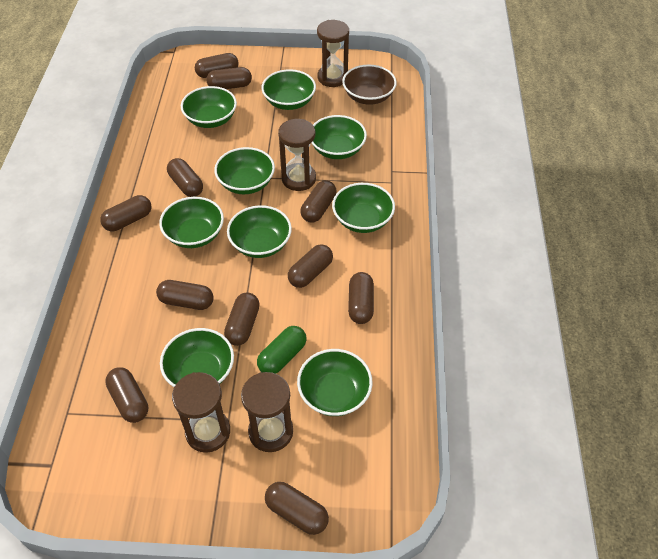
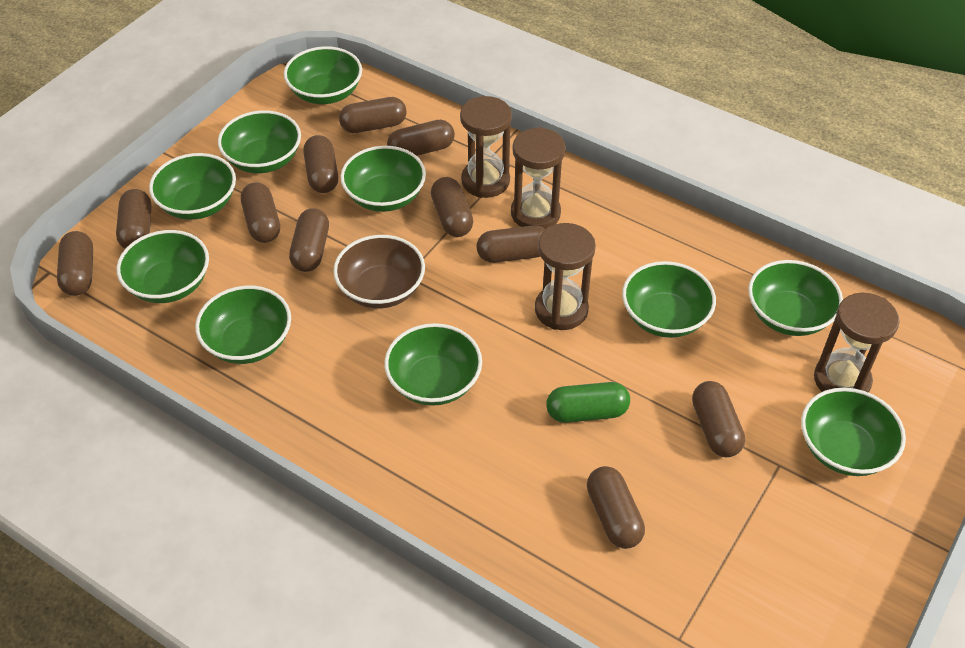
green bowl: [159,197,224,248] [160,328,234,387] [181,86,237,128] [214,147,275,194] [227,205,292,258] [262,69,316,110] [297,349,372,416] [312,115,367,159] [332,183,395,233] = 9 -> [117,230,209,303] [149,153,236,220] [195,286,291,364] [218,110,301,173] [284,46,362,104] [340,146,426,212] [384,323,482,406] [622,261,716,338] [748,260,843,336] [801,388,906,476] = 10

